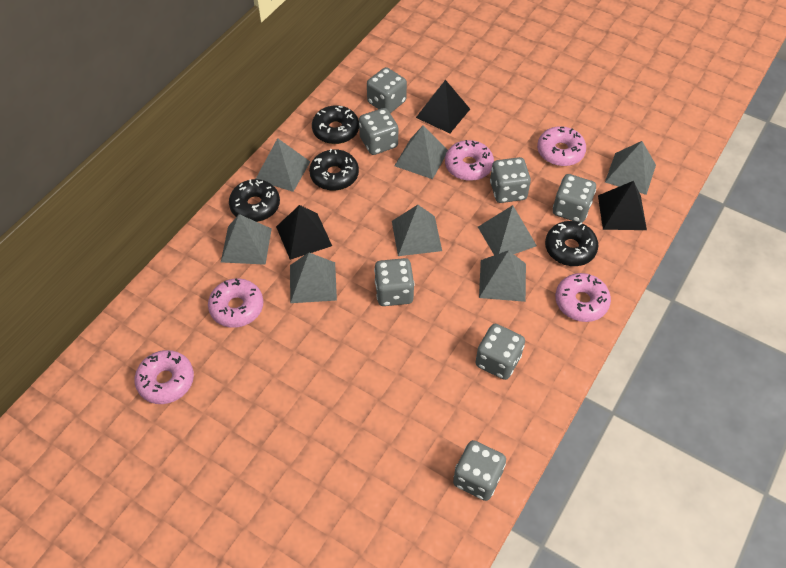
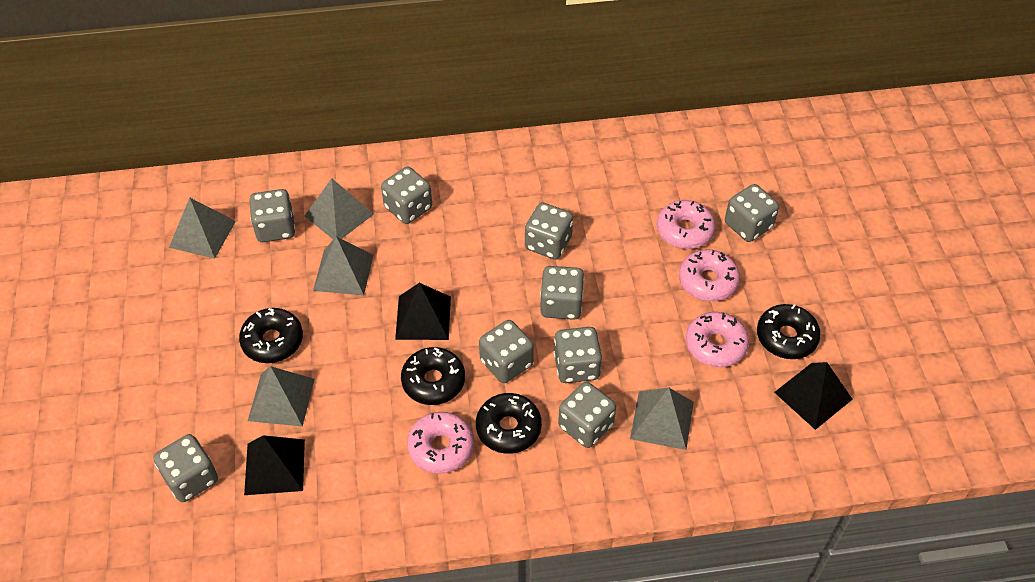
grey dice: [359,108,398,155] [367,67,407,113] [374,258,414,306] [453,440,506,501] [475,324,525,380] [490,157,531,203] [553,174,596,223] = 7 -> [153,434,218,502] [250,189,295,242] [381,167,432,224] [479,320,534,383] [525,202,573,260] [540,266,584,320] [554,327,602,383] [558,382,616,448] [725,184,779,242] = 9
grey pyramid: [221,214,272,265] [256,138,310,192] [290,253,337,303] [392,205,442,256] [394,126,448,179] [478,205,537,255] [479,250,526,302] [605,141,656,195] = 8 -> [169,198,236,259] [248,366,314,427] [304,178,374,240] [313,236,374,296] [630,387,694,450] = 5
pink donut: [135,350,194,404] [208,278,263,328] [445,140,494,181] [537,126,586,166] [555,273,611,322] = 5 -> [407,412,474,474] [657,200,716,249] [679,249,740,301] [686,312,749,367] = 4

